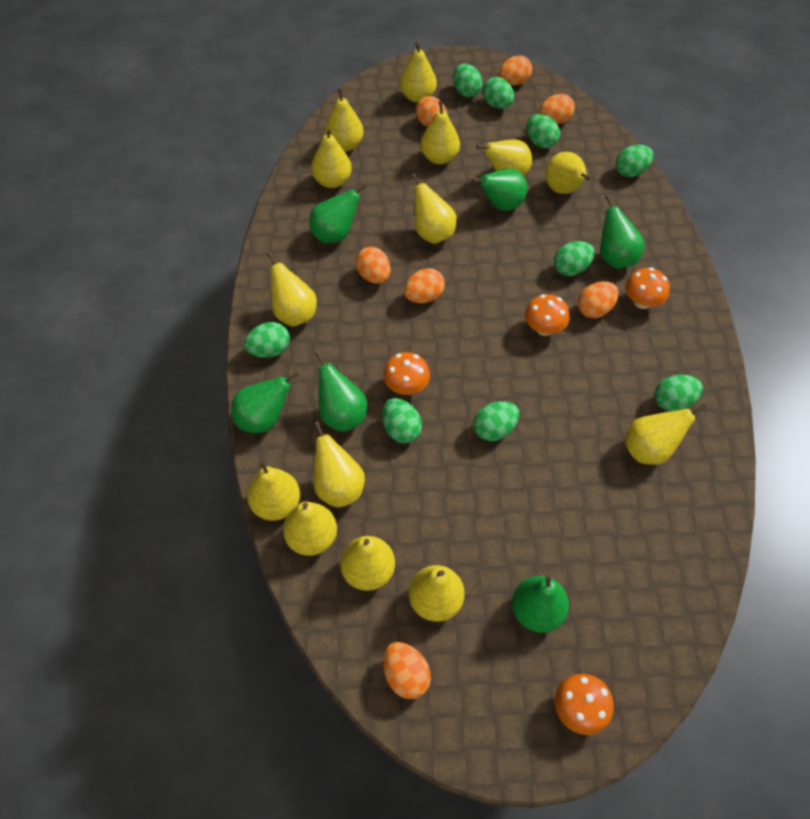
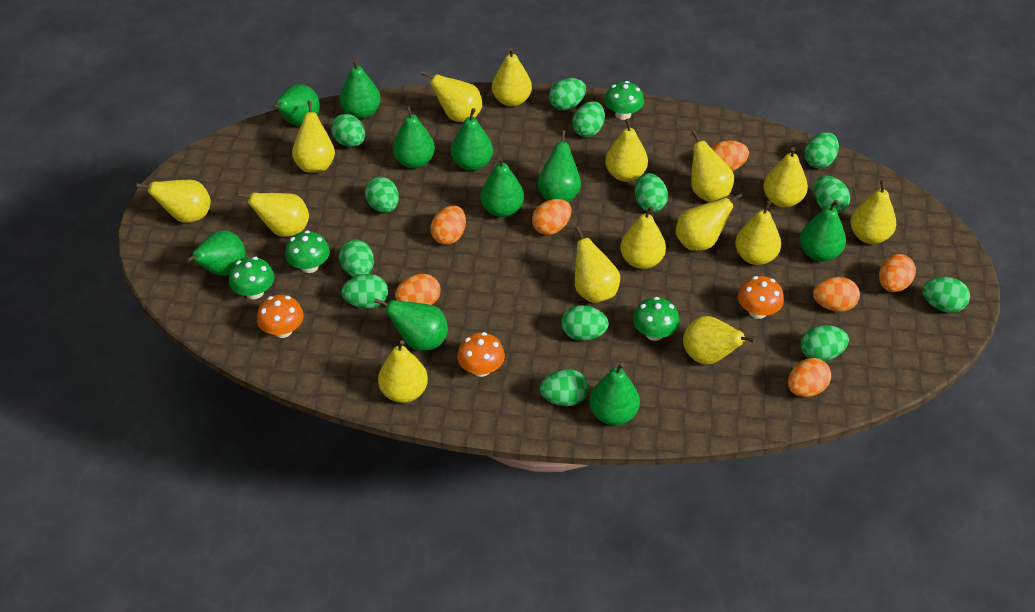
green egg: [244,322,290,358] [382,398,422,443] [453,63,482,97] [473,401,519,441] [482,77,514,109] [526,114,560,148] [554,241,595,276] [616,145,654,177] [655,375,703,412] = 9 -> [331,114,365,147] [339,239,374,277] [341,274,388,309] [365,177,399,213] [540,369,589,406] [549,78,586,110] [561,305,609,341] [572,101,605,137] [635,173,668,212] [801,325,849,361] [804,132,839,168] [813,176,850,213] [922,277,970,313] = 13
green mushroom: none = 0 -> [229,257,274,299] [285,230,330,273] [605,81,644,120] [633,297,680,341] = 4
green pear: [231,371,299,433] [309,183,367,243] [315,351,367,432] [472,169,528,211] [512,574,569,633] [600,195,645,269] = 6 -> [186,230,245,276] [272,84,320,126] [340,59,381,119] [374,298,448,351] [393,106,435,168] [451,108,493,171] [480,157,524,217] [538,130,581,203] [589,362,640,425] [800,200,846,262] = 10
orange mushroom: [383,352,430,395] [525,294,570,336] [555,674,614,735] [625,267,670,309] = 4 -> [257,295,304,338] [457,332,505,377] [738,276,784,319] = 3
yellow pear: [247,460,300,521] [267,252,317,327] [283,502,337,556] [311,128,352,188] [314,421,365,507] [325,88,364,151] [340,536,395,591] [400,42,437,103] [409,565,465,622] [411,173,457,244] [421,101,460,164] [476,139,532,176] [545,152,590,194] [625,404,707,465] = 14 -> [136,180,211,223] [237,193,309,237] [292,101,335,173] [378,340,428,403] [421,71,482,122] [492,48,532,107] [575,226,620,303] [605,119,648,182] [620,206,666,269] [676,193,742,251] [683,316,755,364] [691,130,734,202] [735,201,781,265] [763,147,808,207] [850,180,896,244] = 15

